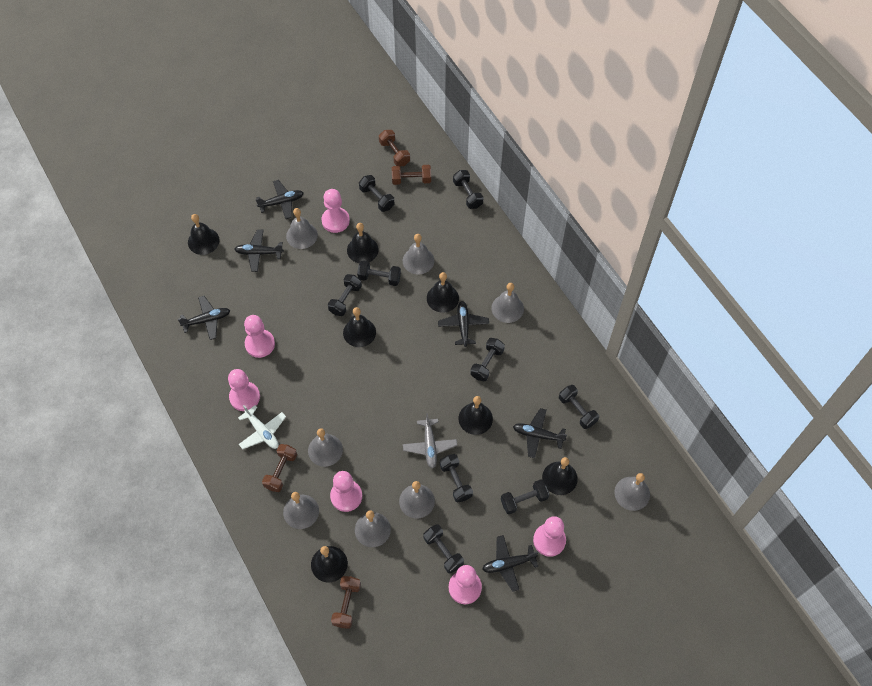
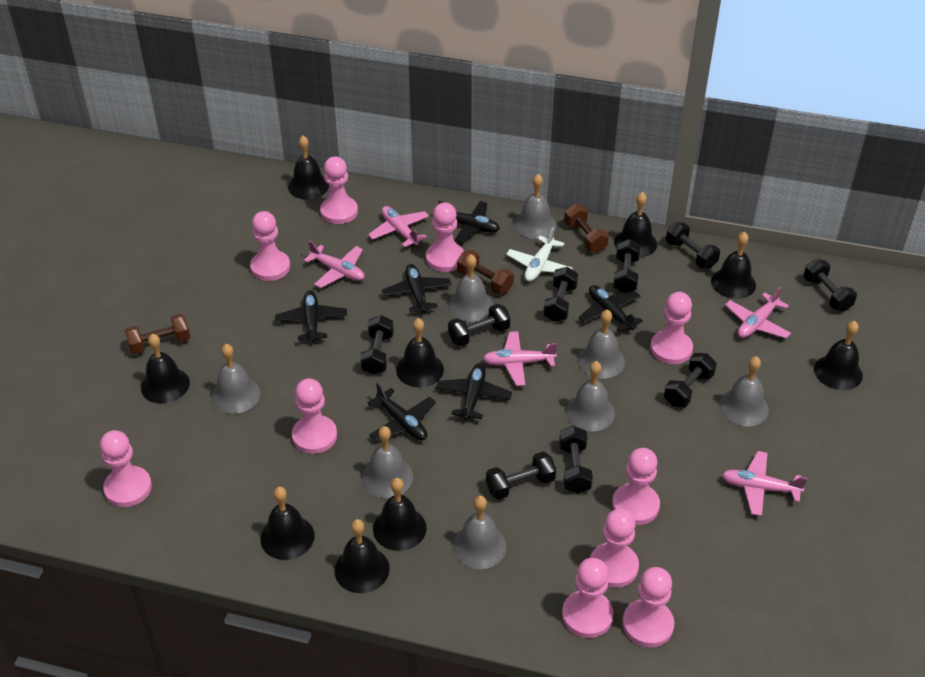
black bell: [188,214,219,255] [311,546,348,582] [343,307,376,347] [347,223,379,263] [427,272,459,313] [458,396,493,435] [542,457,578,495] = 7 -> [141,334,190,403] [260,487,315,560] [288,136,329,199] [334,519,390,593] [373,478,427,551] [396,318,444,387] [614,192,657,258] [711,232,756,299] [814,321,863,390] = 9
brown dumbbell: [262,444,297,492] [331,576,361,629] [379,130,410,166] [392,165,431,185] = 4 -> [125,314,190,355] [457,250,514,294] [564,204,609,253] = 3
grey plane: [403,413,457,469] = 1 -> none = 0
pink pawn: [228,369,260,411] [244,315,275,358] [321,189,350,233] [330,471,362,512] [449,565,482,604] [533,516,566,557] = 6 -> [100,430,152,507] [250,211,290,281] [292,378,337,454] [320,156,358,224] [426,203,464,272] [562,558,613,638] [590,509,639,588] [612,448,660,525] [622,567,674,647] [650,292,693,364] = 10
pink plane: none = 0 -> [304,240,365,288] [368,206,429,247] [483,331,557,386] [722,451,807,516] [725,286,791,339] = 5

